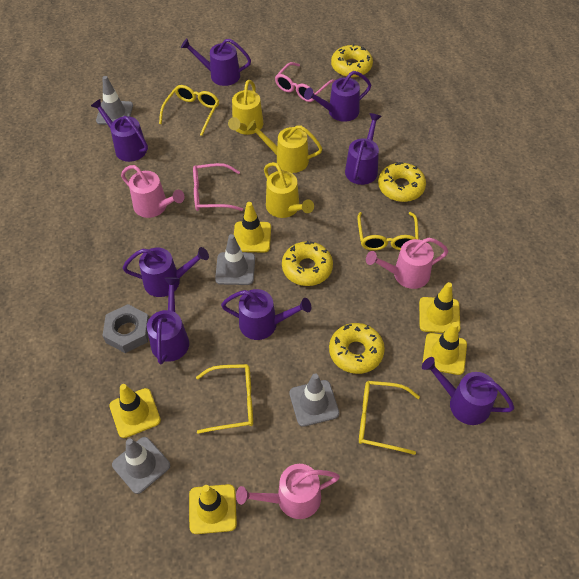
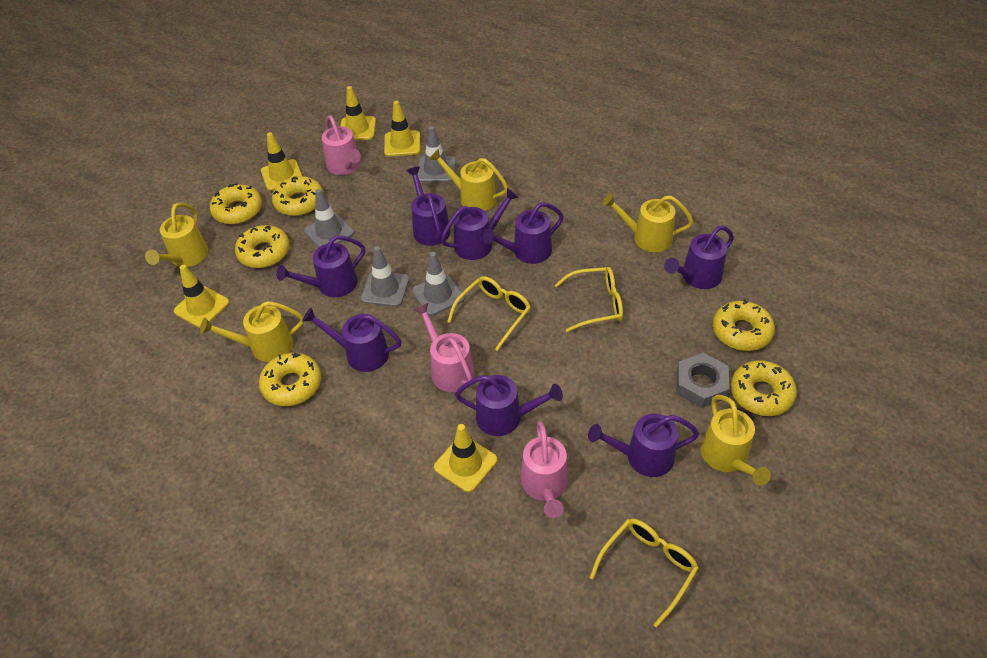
pink glasses: [193,163,243,211] [275,62,335,102] = 2 -> none = 0
yellow donut: [282,241,333,286] [329,323,385,374] [331,44,373,78] [378,162,426,202] = 4 -> [210,184,262,224] [235,225,290,268] [259,353,321,406] [272,176,323,216] [713,299,775,351] [731,360,797,416] = 6
yellow glasses: [159,85,219,136] [196,364,253,434] [357,212,419,251] [359,381,420,455] = 4 -> [447,276,531,351] [555,267,623,332] [589,519,699,627] = 3
yellow watering can: [228,80,264,135] [247,120,323,173] [264,162,314,218] = 3 -> [145,203,208,267] [200,301,304,362] [429,149,508,211] [602,193,693,252] [701,395,771,486] = 5

